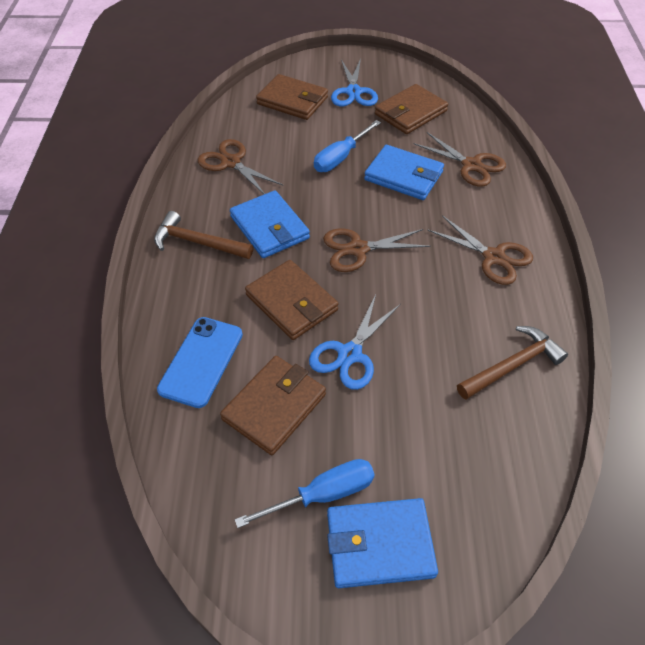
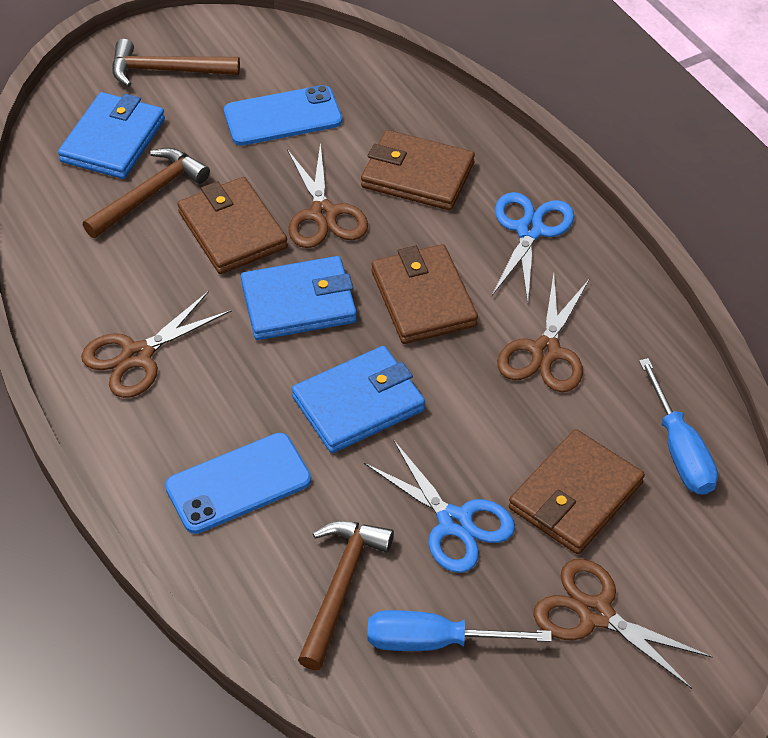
blue phone: [157,317,243,408] = 1 -> [165,433,311,534] [224,85,342,146] = 2
brown hammer: [154,211,253,259] [457,326,568,400] = 2 -> [83,148,210,238] [112,39,240,87] [298,521,394,670] = 3

